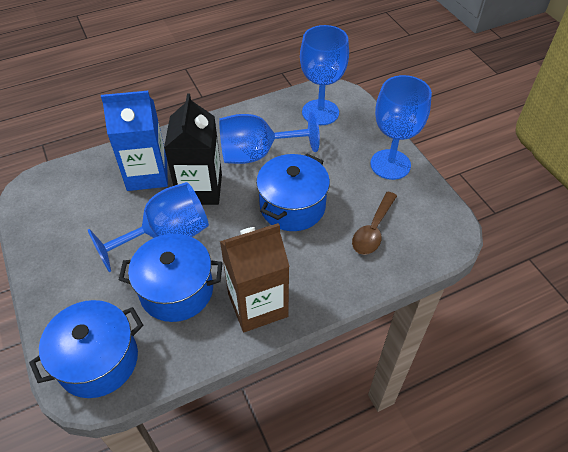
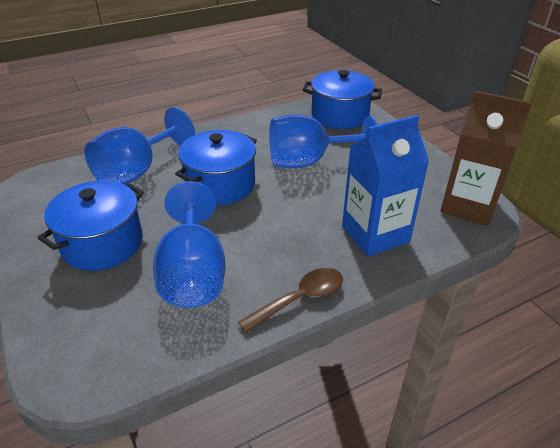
black carton: [164,93,222,205] = 1 -> none = 0
blue goblet: [88,182,209,272] [219,112,320,164] [300,25,349,125] [370,75,432,180] = 4 -> [84,107,195,185] [153,181,226,308] [269,115,377,168] = 3

